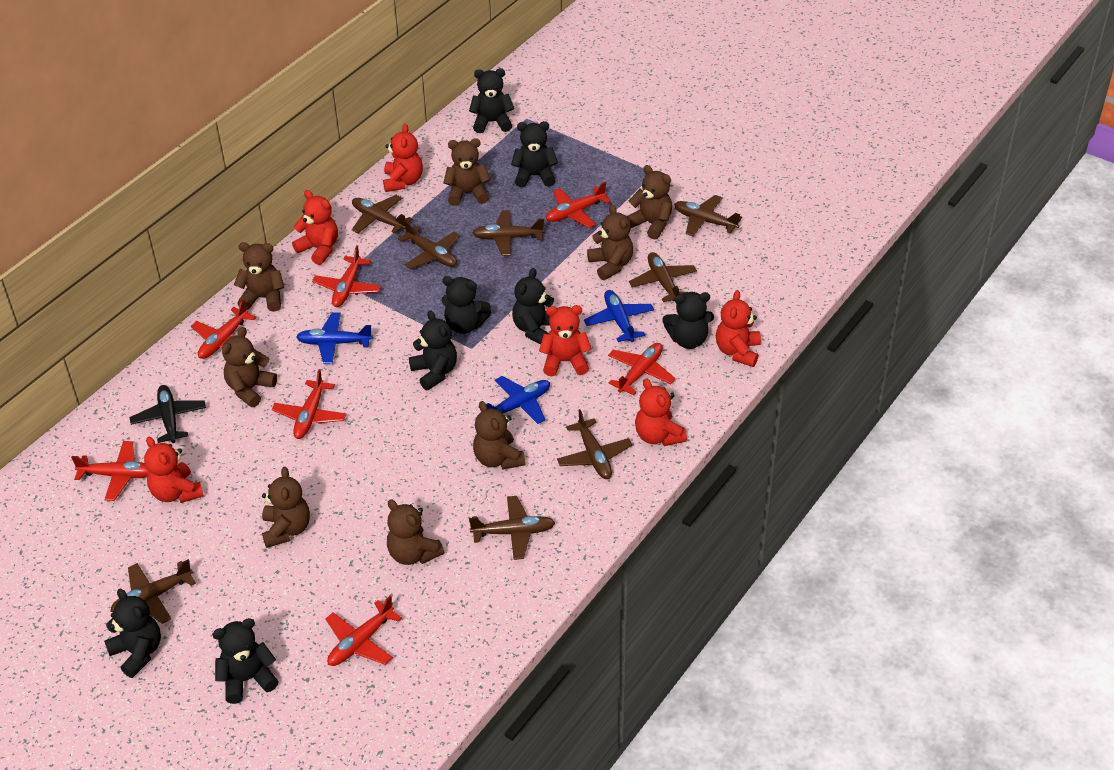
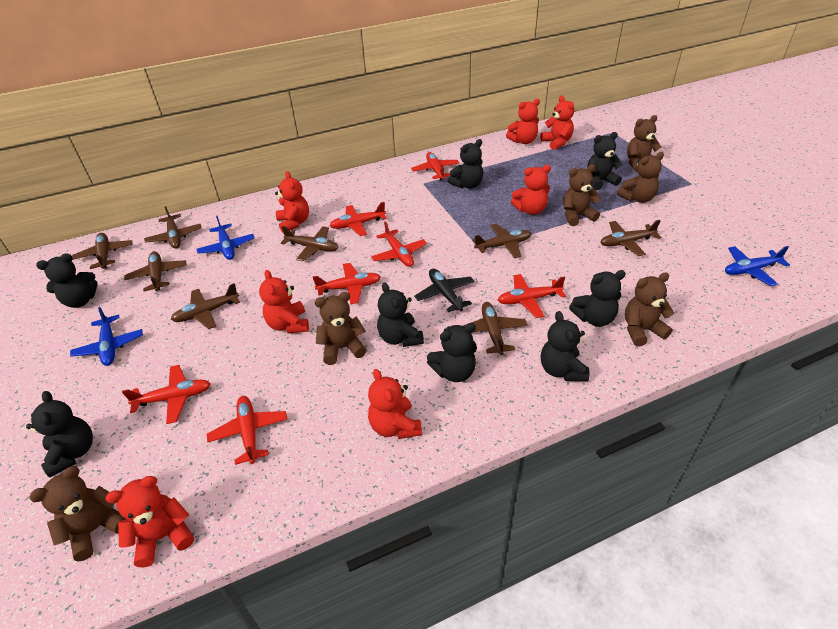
brown teddy bear: [222,327,277,407] [234,242,284,312] [262,467,310,548] [387,499,444,565] [443,138,491,206] [473,401,526,470] [587,204,633,280] [626,165,672,239] = 8 -> [29,466,126,561] [315,292,367,365] [563,165,601,226] [617,152,664,203] [625,272,674,347] [627,115,661,172] = 6
red teddy bear: [144,437,204,503] [292,190,338,265] [383,123,423,192] [539,305,592,376] [635,378,687,446] [716,290,761,367] = 6 -> [106,476,194,567] [259,270,309,333] [275,171,309,233] [368,369,422,439] [506,99,540,144] [511,165,551,215] [540,96,574,150] = 7

